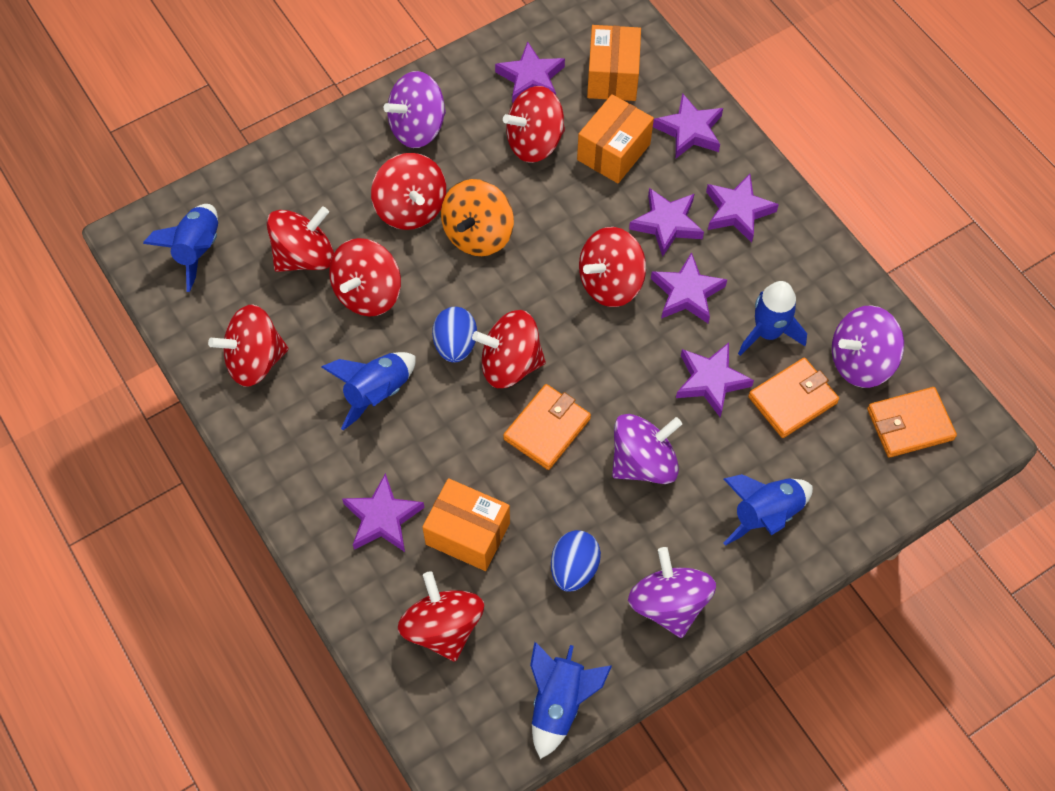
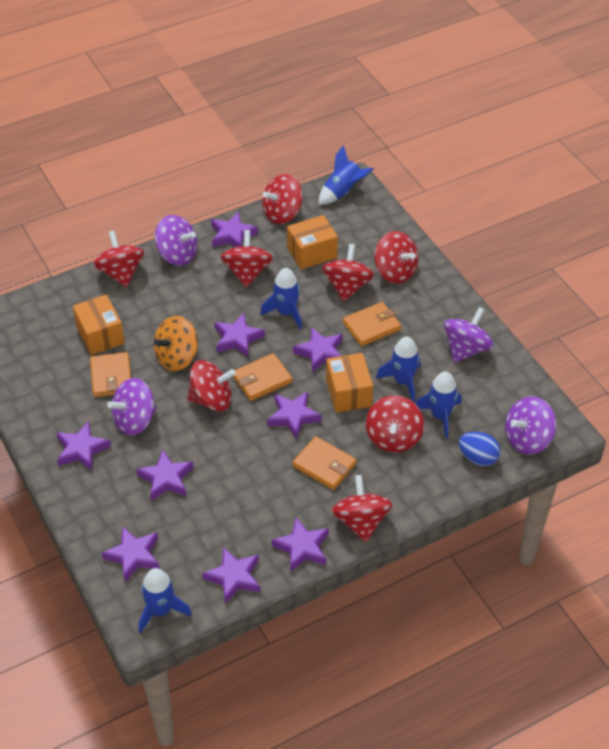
blue egg: [432,307,477,363] [551,530,601,592] = 2 -> [459,432,501,466] = 1
orange wallet: [503,384,591,470] [748,357,839,438] [867,387,957,458] = 3 -> [90,352,131,397] [233,353,292,401] [293,436,357,490] [343,302,401,346] = 4
purple star: [342,473,425,552] [495,41,565,104] [629,188,704,257] [651,252,727,323] [653,93,723,158] [676,342,754,417] [706,174,779,243] = 7 -> [56,421,111,471] [101,526,160,582] [136,450,193,501] [202,547,260,604] [211,212,258,247] [214,313,265,357] [267,391,322,440] [272,517,329,572] [293,328,342,372] = 9

